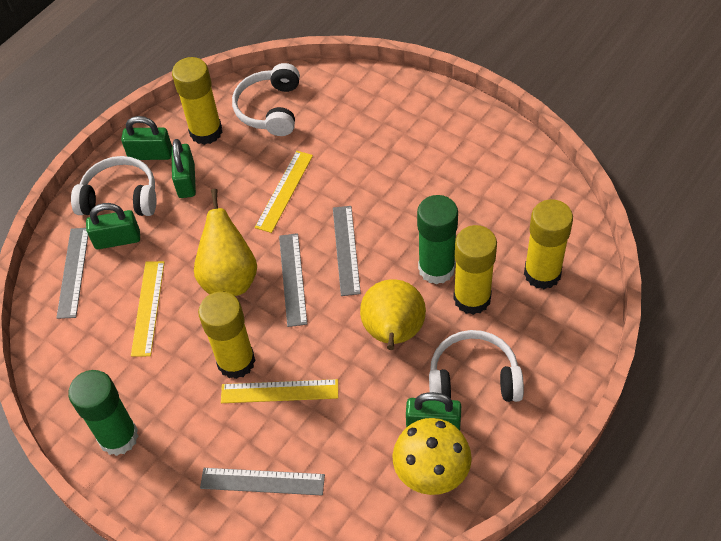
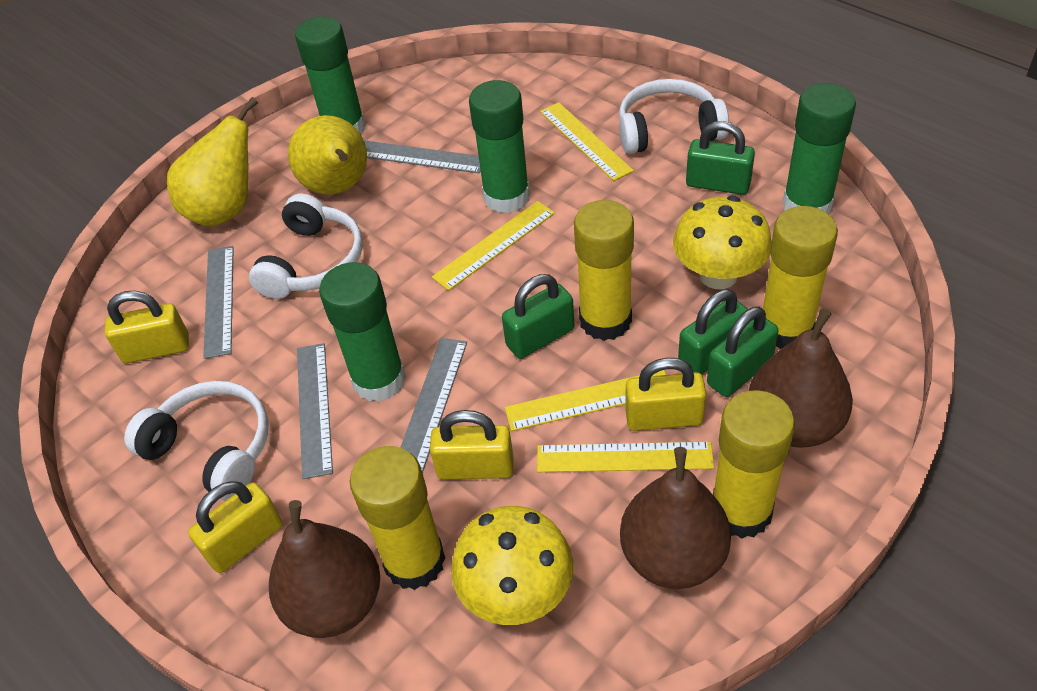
brown pear: none = 0 -> [269,500,380,638] [620,447,731,589] [749,308,853,448] = 3
green glue stick: [68,370,139,456] [417,195,458,284] = 2 -> [295,17,366,134] [319,262,406,402] [469,80,530,213] [782,83,856,214] = 4
yellow mushroom: [392,418,472,495] = 1 -> [451,506,573,625] [673,196,772,289] = 2
yellow padlock: none = 0 -> [105,291,189,363] [188,481,282,573] [430,410,514,480] [626,358,706,431] = 4
yellow ruler: [131,261,165,357] [221,379,338,403] [255,151,313,233] = 3 -> [432,201,555,291] [505,370,666,431] [537,442,714,472] [540,102,634,181] = 4

